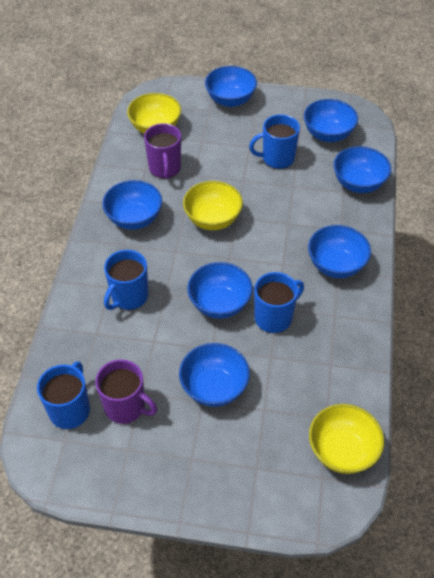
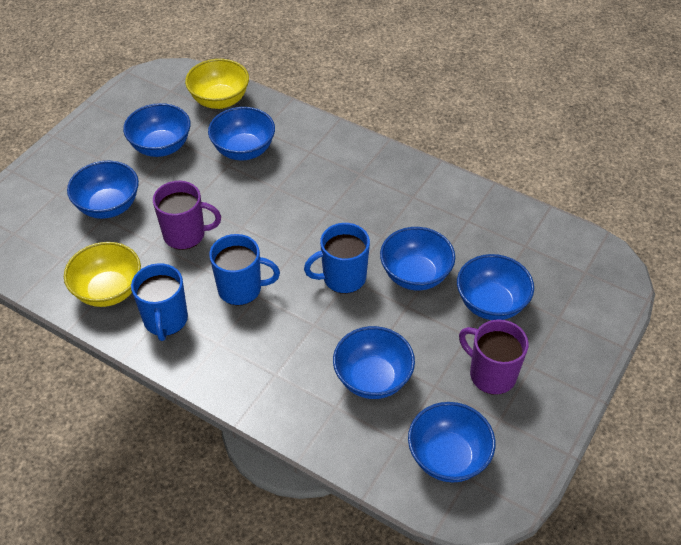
blue mug: [37,361,90,429] [104,250,148,310] [249,114,300,169] [254,272,304,333] = 4 -> [131,263,188,341] [209,234,280,305] [304,223,370,294] = 3
yellow bowl: [127,93,181,134] [183,181,243,230] [309,404,384,474] = 3 -> [64,242,141,307] [185,59,249,109] = 2

